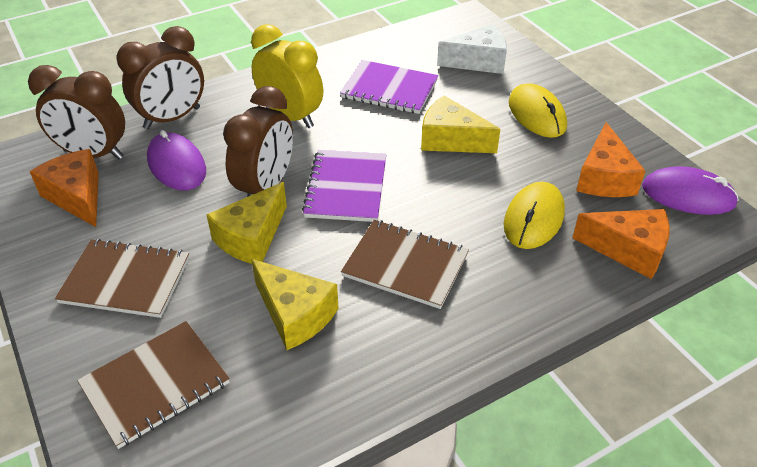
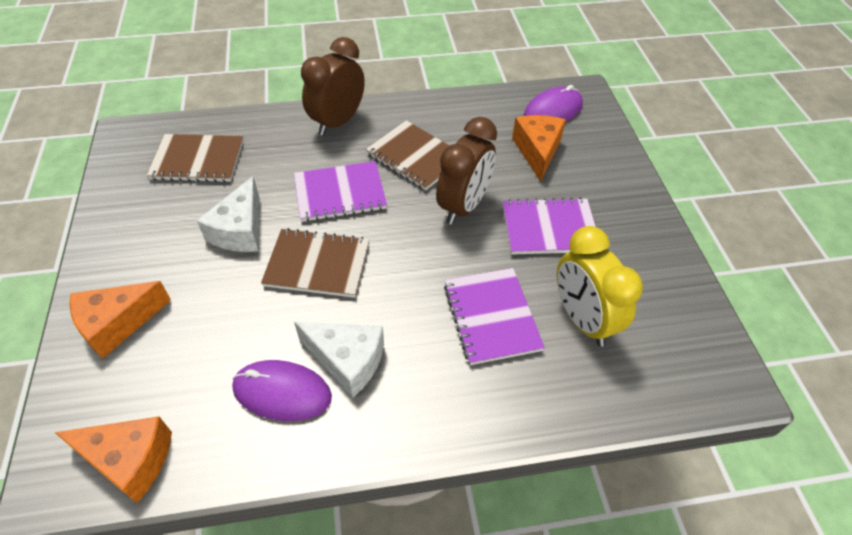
brown clock: [28,65,125,160] [117,26,204,129] [223,86,293,197] = 3 -> [301,37,364,136] [436,117,497,225] = 2
purple notebook: [302,150,386,222] [340,60,438,114] = 2 -> [294,161,387,222] [444,268,545,365] [503,197,596,255] = 3
white cheese: [437,24,507,74] = 1 -> [197,176,259,252] [294,322,384,398] = 2
yellow cheese: [207,182,287,264] [251,259,339,350] [421,95,500,153] = 3 -> none = 0
yellow mouse: [504,182,565,249] [509,83,567,138] = 2 -> none = 0

